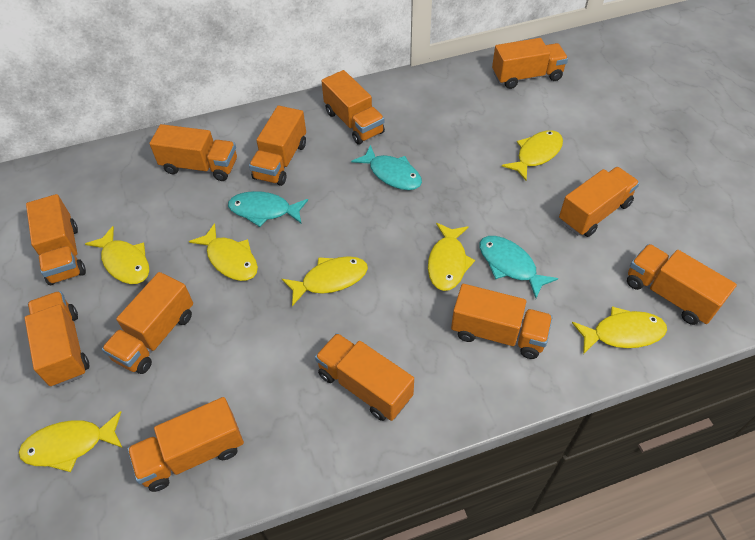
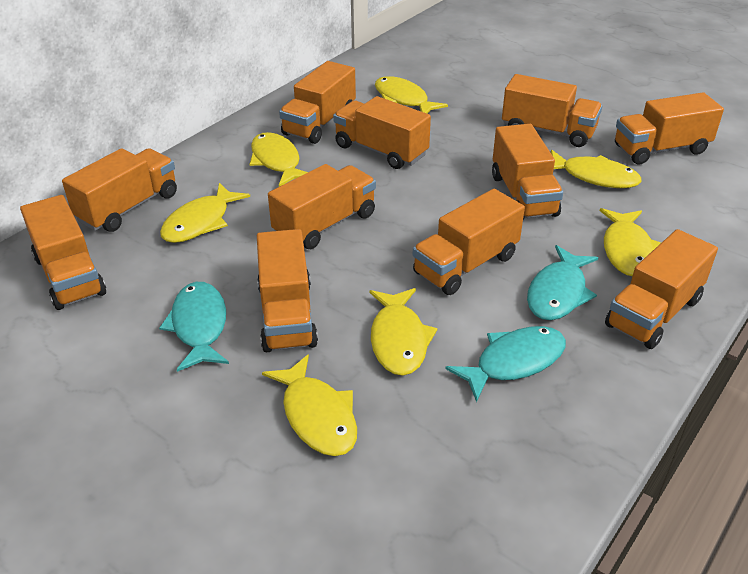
orange truck: [25,291,89,387] [26,194,86,285] [102,272,193,374] [127,397,244,492] [149,124,237,181] [249,106,306,186] [315,333,414,421] [322,70,385,144] [451,284,553,359] [492,38,568,89] [559,167,640,237] [627,244,737,325] = 12 -> [20,195,106,310] [62,148,177,232] [257,229,318,352] [268,164,376,249] [279,61,356,144] [333,96,431,169] [413,189,525,295] [492,124,563,219] [502,74,602,147] [605,229,718,349] [615,92,724,164] = 11

